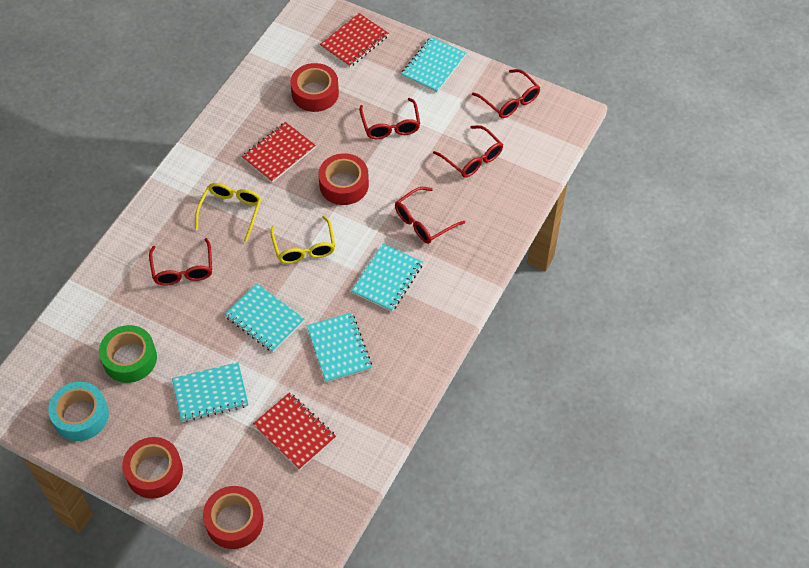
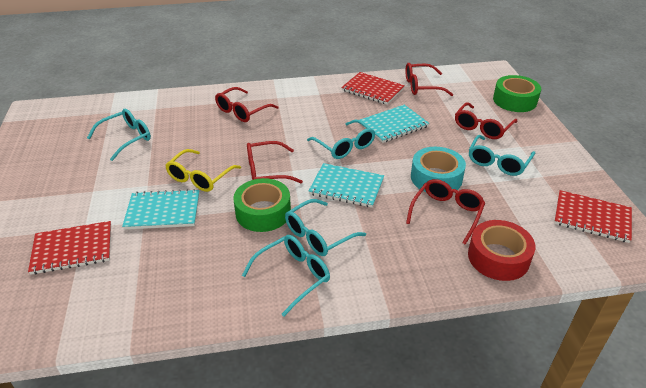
green tape: [99,325,157,383] = 1 -> [233,178,291,232] [493,75,541,112] = 2
red tape: [122,437,183,499] [203,486,264,549] [291,63,339,112] [318,153,369,205] = 4 -> [468,220,536,281] = 1
turquoise glasses: none = 0 -> [87,109,151,161] [242,235,330,317] [285,199,366,256] [307,120,375,159] [469,135,535,176] = 5
turquoise notebook: [172,362,248,422] [225,283,305,352] [306,312,372,383] [351,244,423,312] [401,37,466,93] = 5 -> [122,189,200,230] [309,163,384,208] [360,105,429,143] = 3
yellow glasses: [195,183,262,242] [270,216,335,264] = 2 -> [165,149,241,192] = 1

